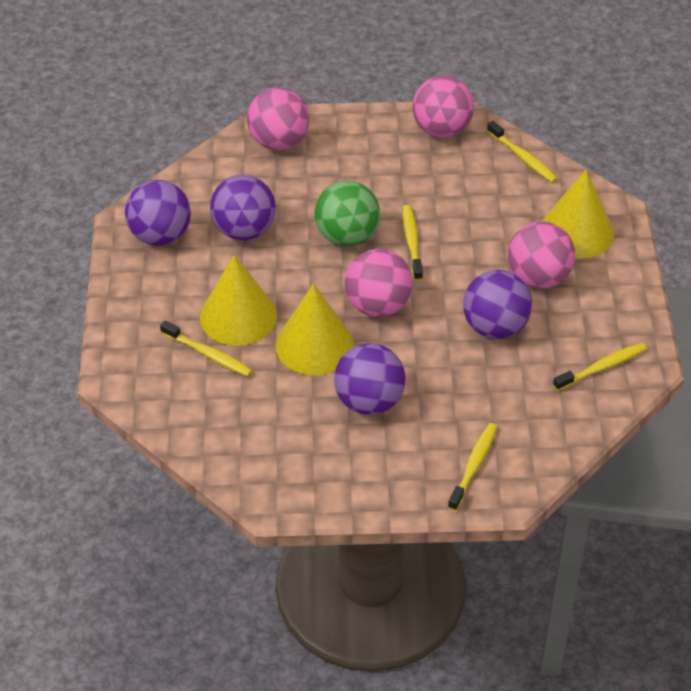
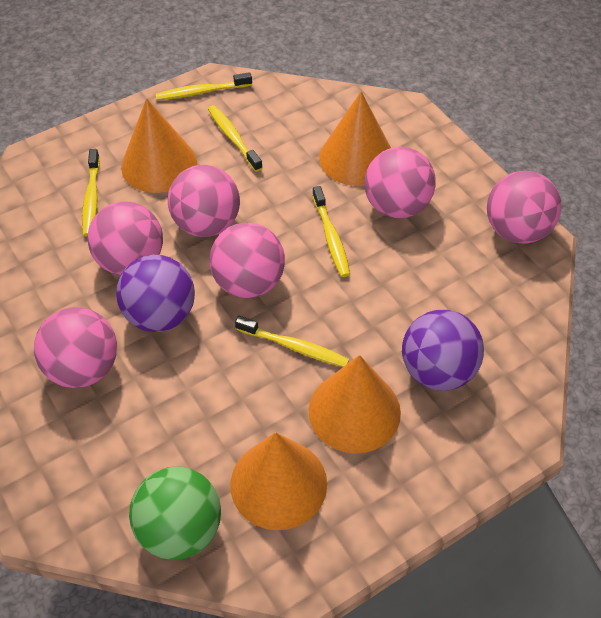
orange cone: none = 0 -> [121,98,197,193] [230,432,327,530] [308,355,401,453] [319,91,391,186] = 4
pink ball: [247,87,309,150] [345,249,413,317] [413,75,474,138] [508,222,575,289] = 4 -> [34,307,117,388] [87,202,163,275] [168,165,240,237] [209,223,285,298] [364,147,436,218] [487,171,561,244] = 6
purple ball: [125,180,191,246] [210,175,276,240] [334,343,406,415] [463,270,532,339] = 4 -> [116,255,195,332] [402,310,484,391] = 2
yellow cone: [200,255,277,346] [276,284,354,375] [542,170,614,258] = 3 -> none = 0

